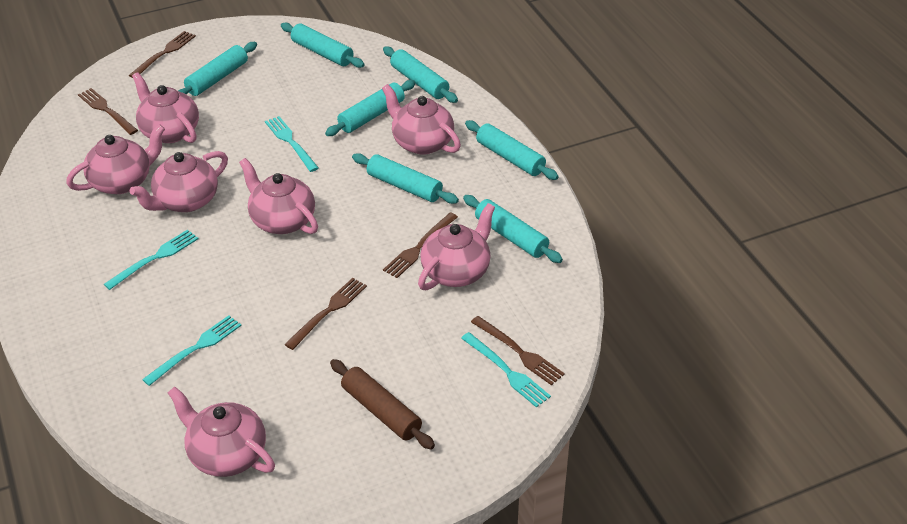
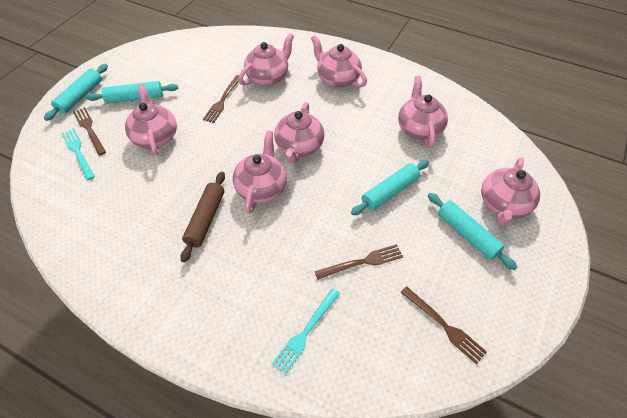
brown fork: [78,88,138,135] [129,31,196,78] [284,278,367,350] [383,212,458,278] [471,316,565,386] = 5 -> [73,107,106,156] [203,75,239,123] [315,244,403,280] [400,286,487,364] = 4
turquoise fork: [104,229,198,290] [142,315,241,386] [265,116,319,172] [461,332,551,408] = 4 -> [61,128,95,180] [272,288,340,375] = 2
turquoise rolling pin: [178,42,257,96] [281,23,365,68] [325,80,416,136] [352,153,459,204] [383,46,458,103] [463,195,563,263] [465,120,559,180] = 7 -> [44,64,108,121] [86,81,178,104] [351,160,429,215] [428,193,517,270] = 4

